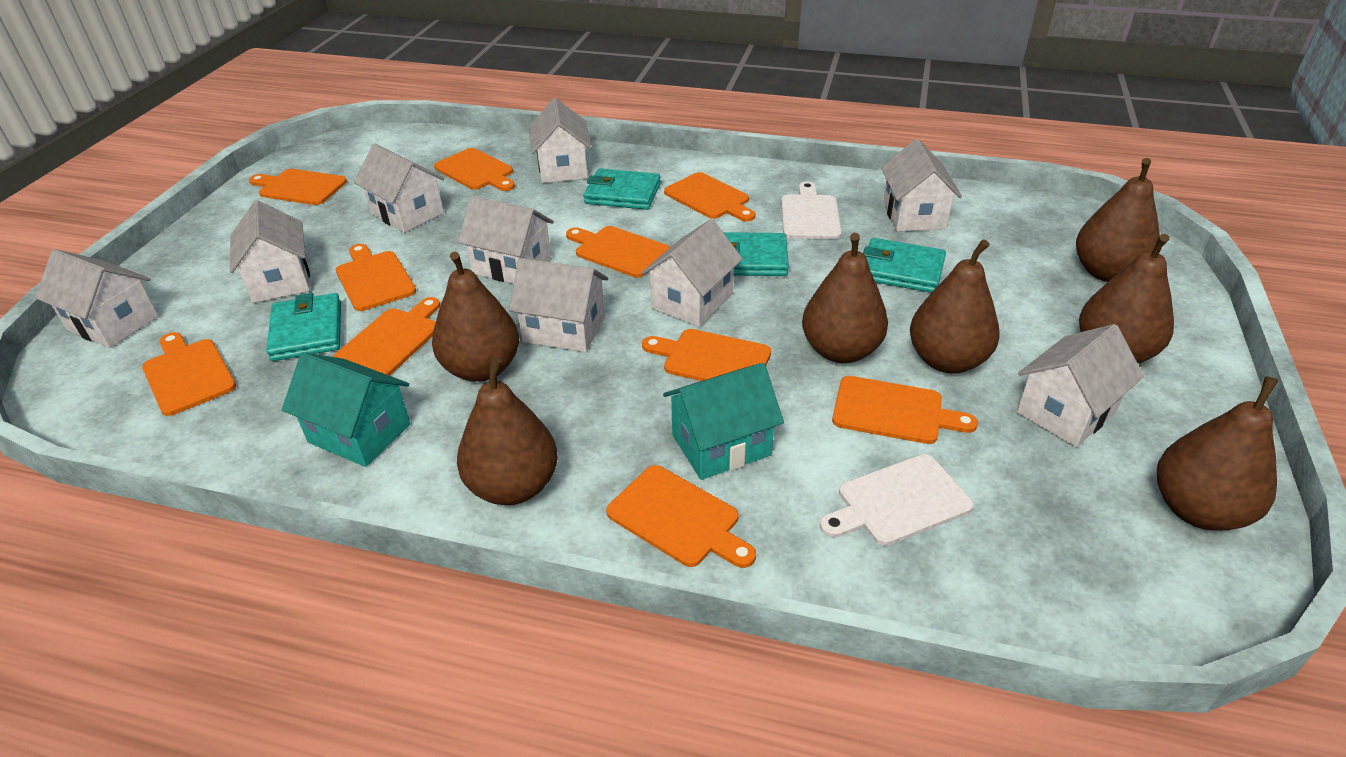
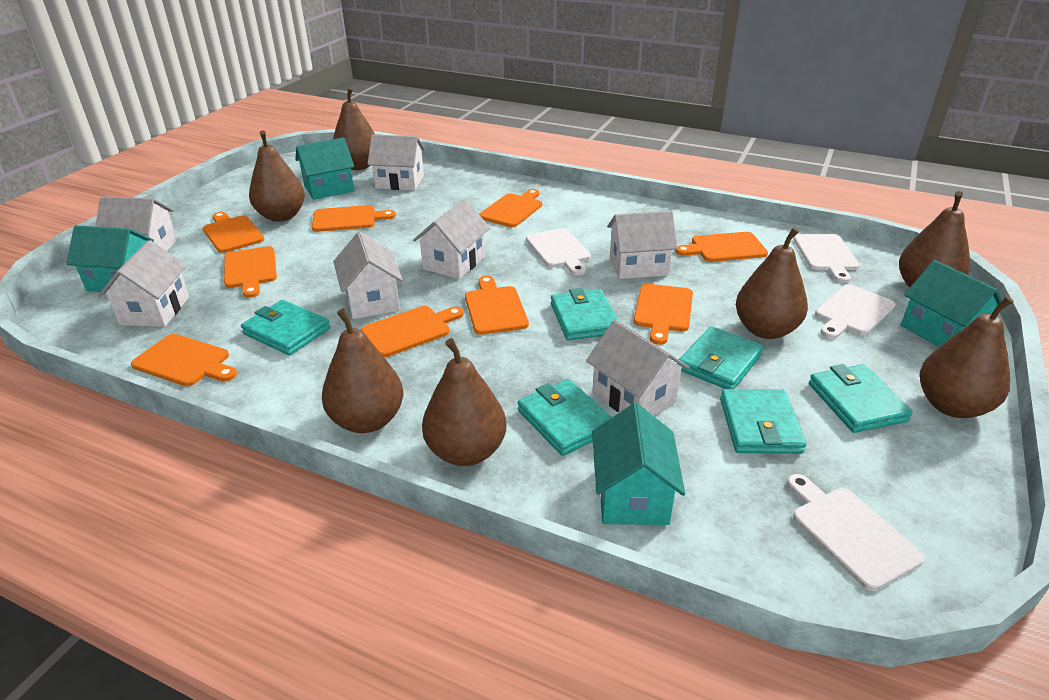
orange cutting board: [142,332,236,416] [249,169,347,205] [333,297,440,376] [336,244,416,311] [434,148,515,191] [566,226,670,278] [606,465,756,568] [642,329,771,381] [664,172,755,222] [832,376,978,444] = 10 -> [131,334,237,386] [203,212,264,253] [224,246,277,298] [312,205,396,232] [361,306,464,357] [465,276,529,335] [479,189,542,227] [634,284,693,345] [675,232,768,262] = 9
turquoise house: [282,352,410,467] [663,363,784,480] = 2 -> [67,225,154,292] [295,137,354,200] [592,403,685,525] [901,260,1002,347] = 4
turquoise wallet: [266,293,341,361] [584,168,661,210] [723,232,789,276] [863,238,946,293] = 4 -> [241,300,330,355] [518,379,612,456] [551,288,619,340] [678,326,764,389] [720,389,806,454] [809,364,913,433] = 6
white cutting board: [781,181,842,239] [820,454,974,546] = 2 -> [526,228,591,276] [787,474,925,591] [793,234,860,283] [815,284,895,339] = 4
white house: [35,249,159,348] [230,200,310,303] [354,144,444,233] [458,196,554,284] [509,258,608,352] [529,98,591,183] [641,219,743,327] [881,139,962,232] [1017,324,1144,447] = 9 -> [95,196,177,251] [98,240,189,327] [333,232,403,319] [368,134,425,191] [413,199,490,279] [586,320,690,416] [607,211,677,279] = 7

